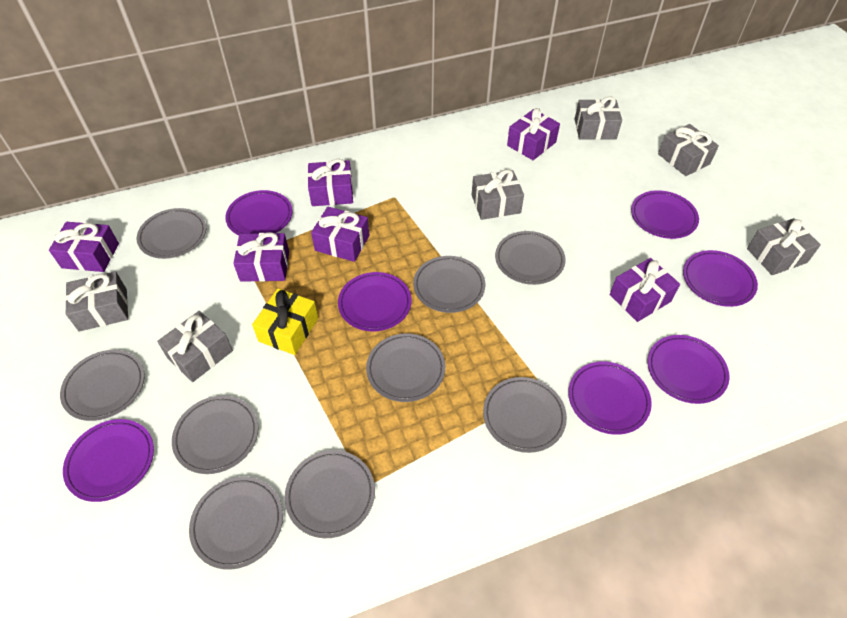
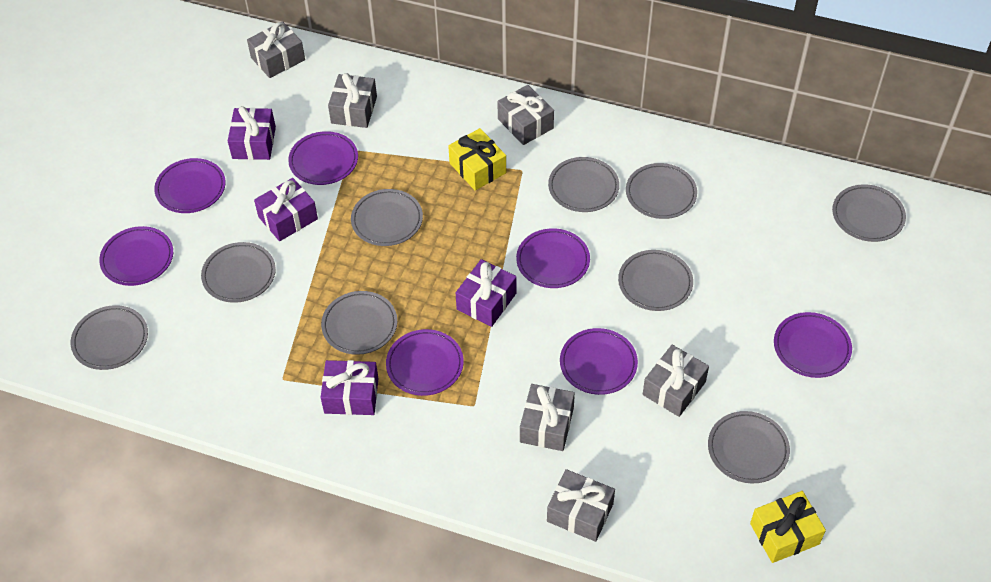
purple gift: [49,222,119,272] [233,232,289,282] [308,159,353,206] [311,207,369,262] [507,108,560,160] [610,258,680,322] = 6 -> [228,106,276,160] [254,178,318,241] [320,360,379,415] [456,259,517,327] = 4
yellow gift: [252,288,318,355] = 1 -> [448,128,506,190] [750,491,826,563] = 2

